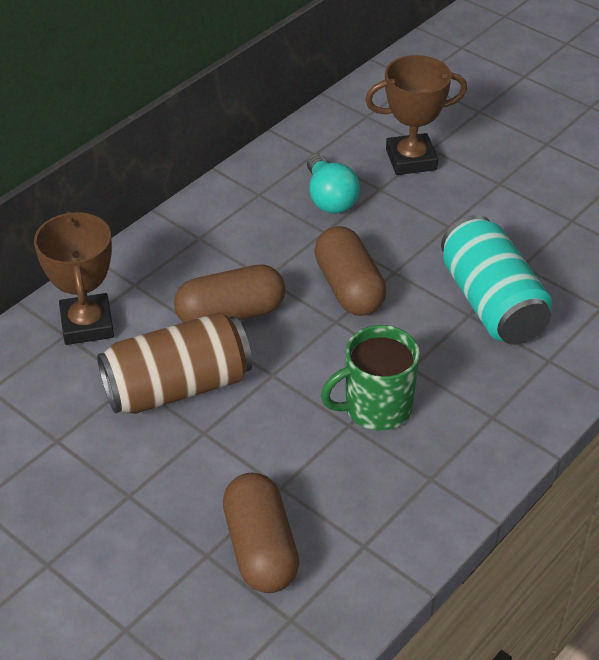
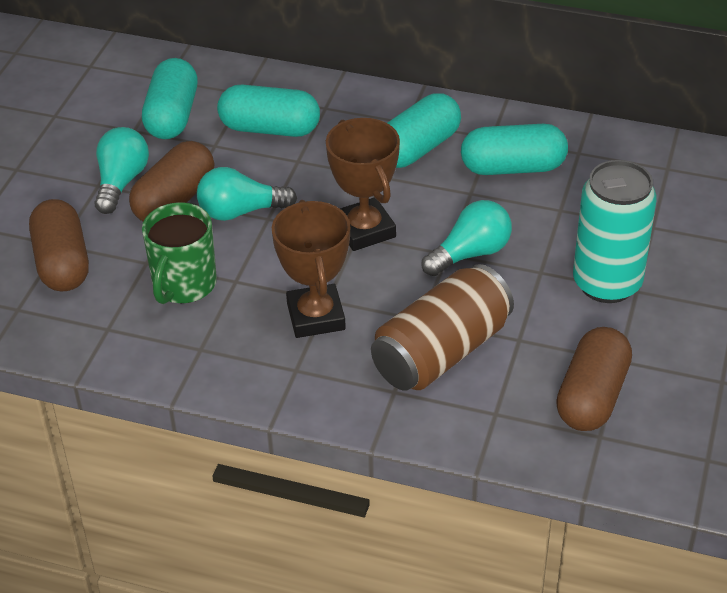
turquoise capsule: none = 0 -> [142,58,198,139] [217,85,320,137] [387,93,461,168] [461,124,568,175] = 4
turquoise light bulb: [307,154,360,214] = 1 -> [95,127,149,214] [197,167,297,221] [422,200,512,276] = 3

